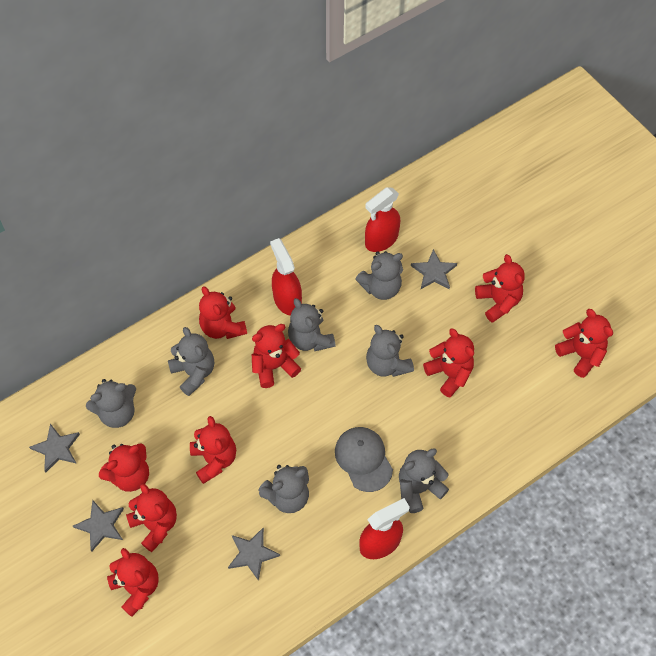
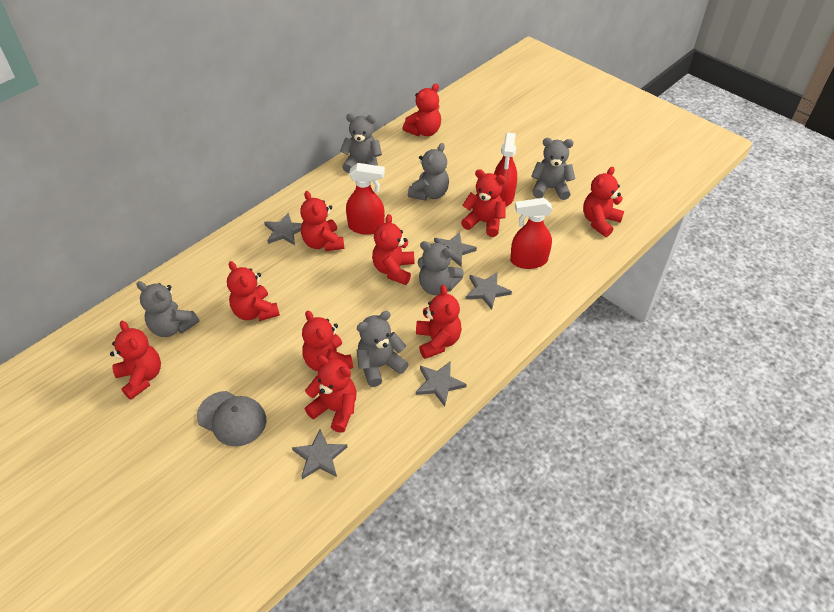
grey star: [29,424,80,473] [73,500,124,552] [228,528,280,581] [411,249,457,289] = 4 -> [264,212,302,245] [292,429,348,479] [416,361,467,406] [434,232,477,267] [466,272,512,310] = 5
grey teddy bear: [86,379,136,428] [168,327,214,396] [258,465,309,513] [288,298,336,351] [355,251,403,300] [366,325,414,377] [399,449,449,513] = 7 -> [136,281,200,337] [340,114,382,173] [357,311,408,387] [408,143,449,201] [418,241,464,295] [531,138,575,200] = 6
red teddy bear: [99,443,149,492] [107,548,159,617] [126,483,177,552] [190,416,236,484] [199,286,247,339] [252,324,301,388] [423,328,474,398] [475,254,525,323] [555,309,613,378] = 9 -> [110,321,161,400] [227,261,280,321] [300,191,344,251] [302,311,353,371] [305,355,357,433] [372,214,414,285] [402,84,441,136] [416,285,462,359] [461,169,506,237] [583,167,624,237] = 10

